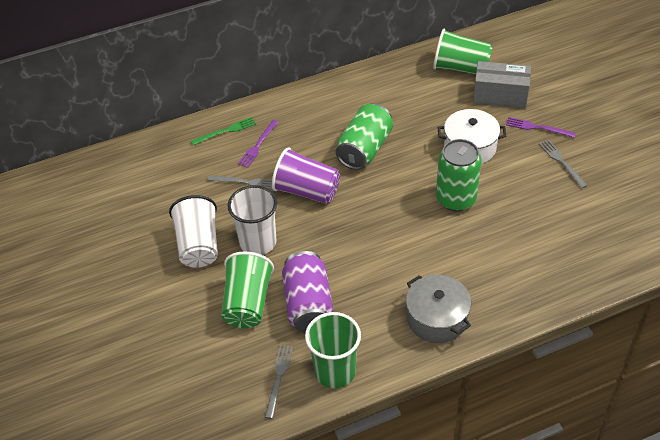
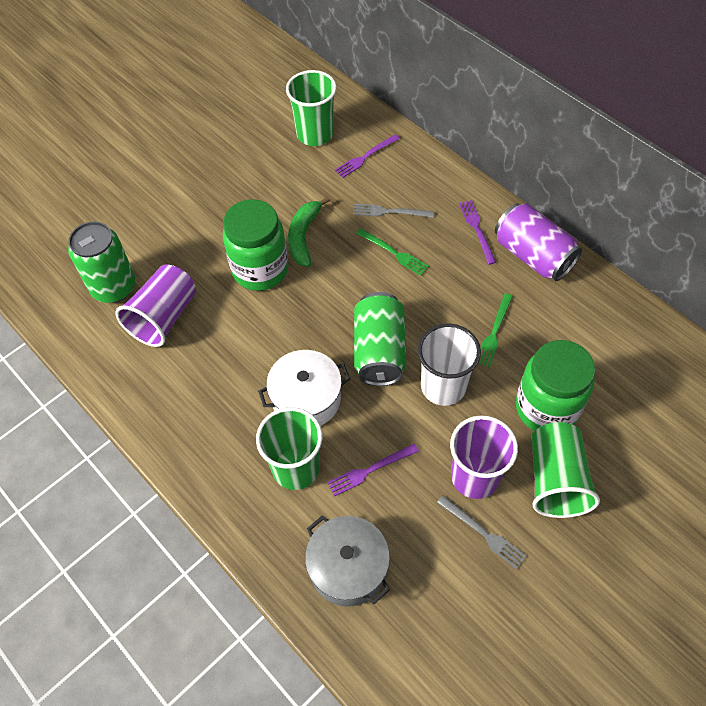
green banana: none = 0 -> [288,197,330,267] = 1
green fork: [191,117,256,145] = 1 -> [356,228,429,276] [479,293,513,367] = 2
green jar: none = 0 -> [223,199,289,291] [516,340,595,431] = 2
grey box: [473,61,531,109] = 1 -> none = 0
grey fork: [208,176,273,190] [265,345,293,419] [539,140,588,188] = 3 -> [353,204,434,218] [437,495,527,570] = 2
purple cup: [272,147,340,204] = 1 -> [115,264,196,347] [450,415,518,499] = 2
purple fork: [238,120,279,168] [506,117,576,138] = 2 -> [327,444,419,496] [335,134,400,178] [459,200,496,265] = 3
white cup: [169,195,218,268] [228,185,277,255] = 2 -> [418,323,481,406] = 1

